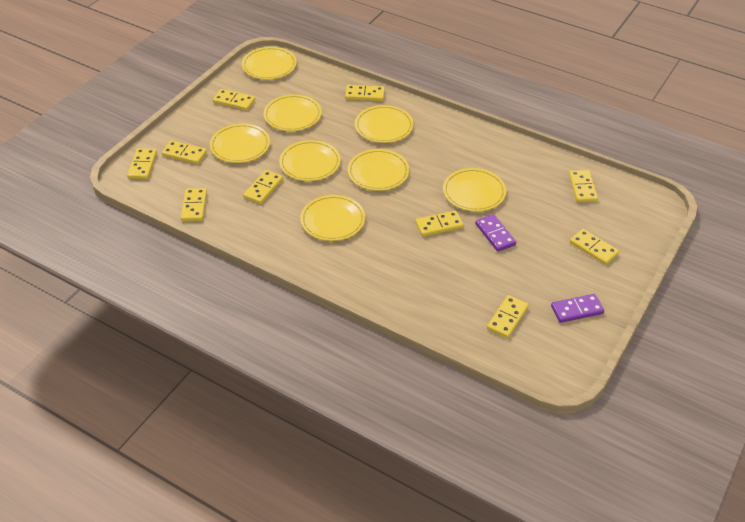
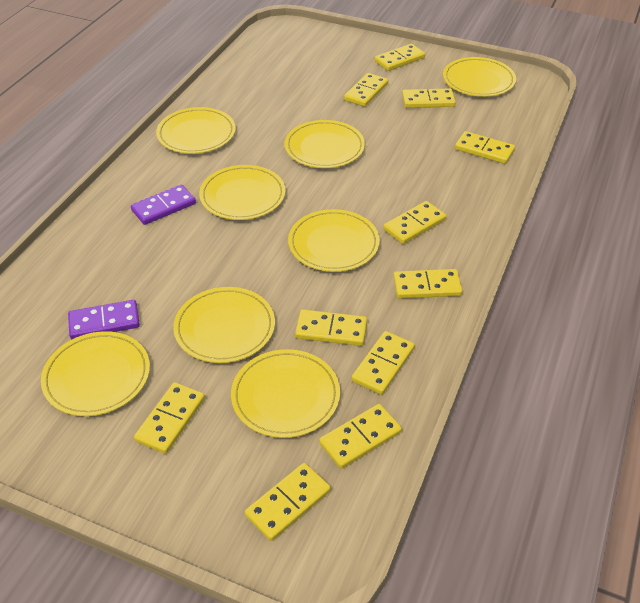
yellow domino: [127,148,157,179] [162,141,207,164] [181,188,207,221] [213,89,255,111] [243,170,283,204] [345,85,385,101] [415,211,463,236] [487,295,529,338] [569,170,598,202] [570,229,619,265] = 10 -> [134,382,205,454] [245,463,331,541] [295,309,367,346] [319,404,402,469] [344,73,388,107] [352,331,415,395] [375,44,425,71] [383,201,446,244] [393,269,462,299] [402,89,456,108] [455,131,515,164] = 11

